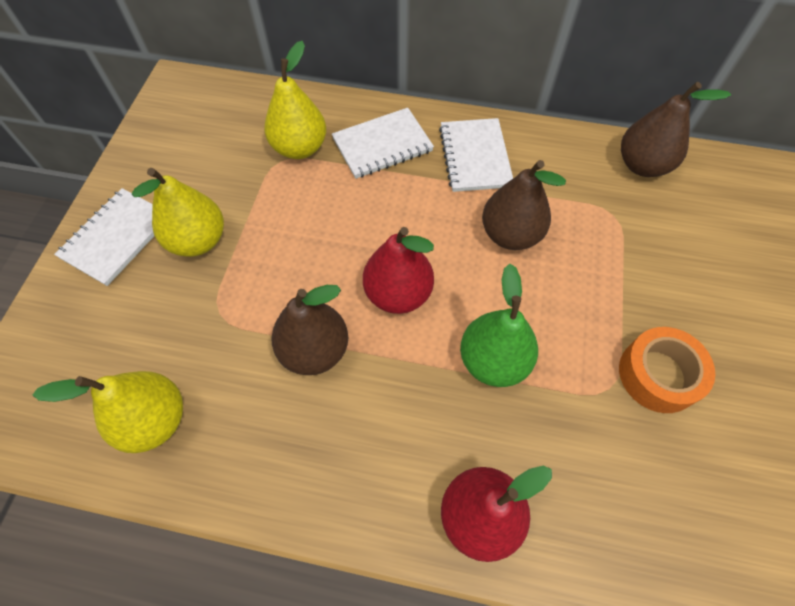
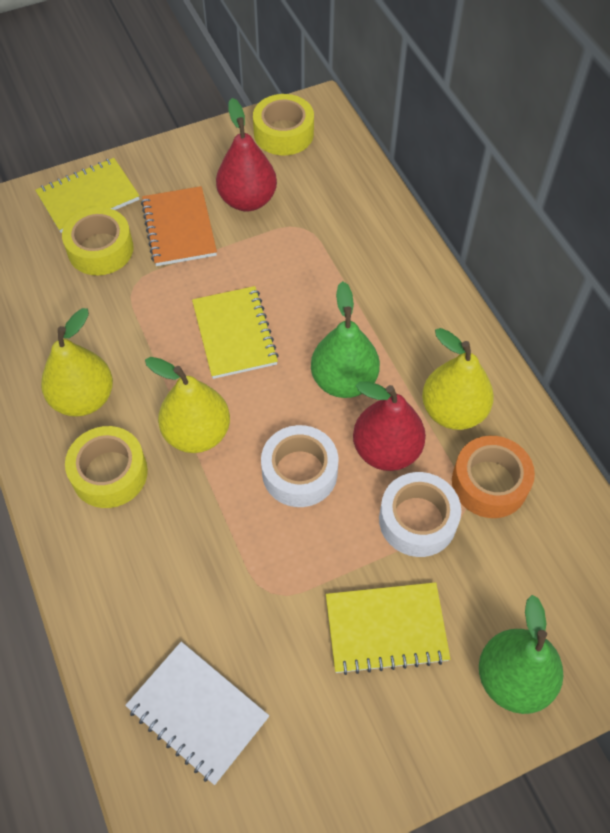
brown pear: [271,285,348,375] [482,160,566,250] [621,82,731,177] = 3 -> none = 0
green pear: [460,264,538,387] = 1 -> [311,281,380,398] [479,595,563,714] = 2
orange notebook: none = 0 -> [141,186,217,266] = 1
white notebook: [54,188,154,286] [332,107,434,179] [439,118,513,192] = 3 -> [125,642,269,785] = 1
white tape: none = 0 -> [261,425,338,507] [379,472,461,557] = 2
yellow notebook: none = 0 -> [35,158,140,233] [192,286,279,379] [326,582,450,675] = 3
yellow tape: none = 0 -> [62,207,134,275] [65,426,148,508] [253,94,314,155] = 3

